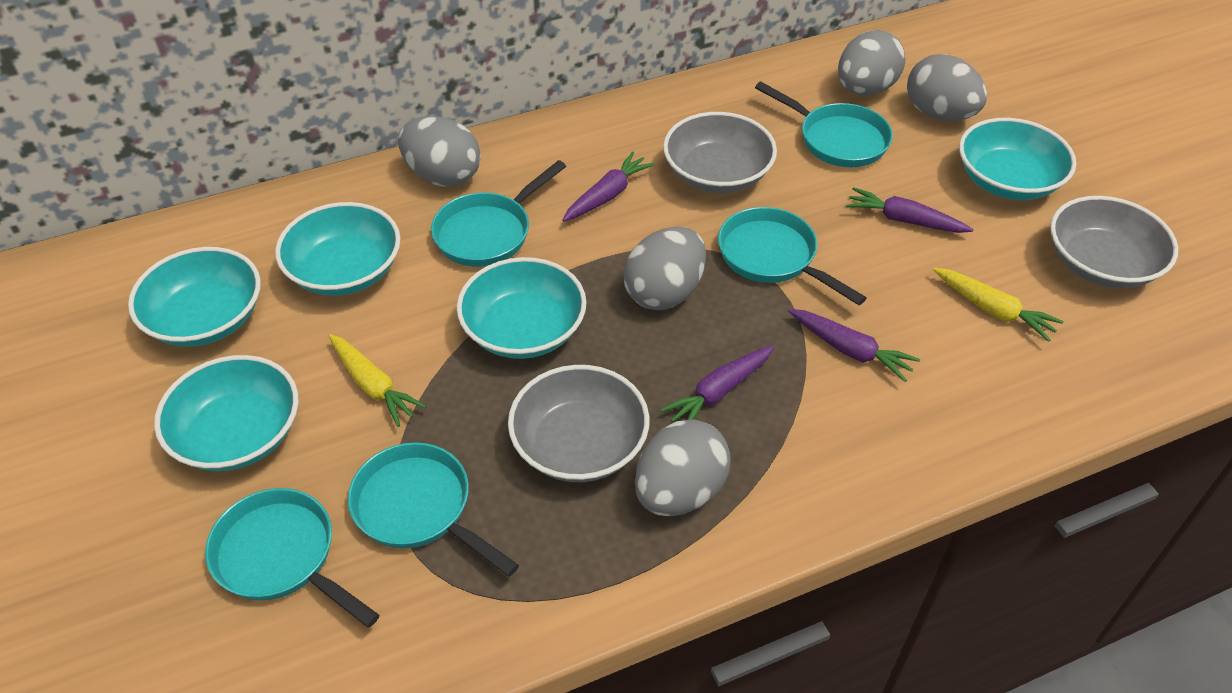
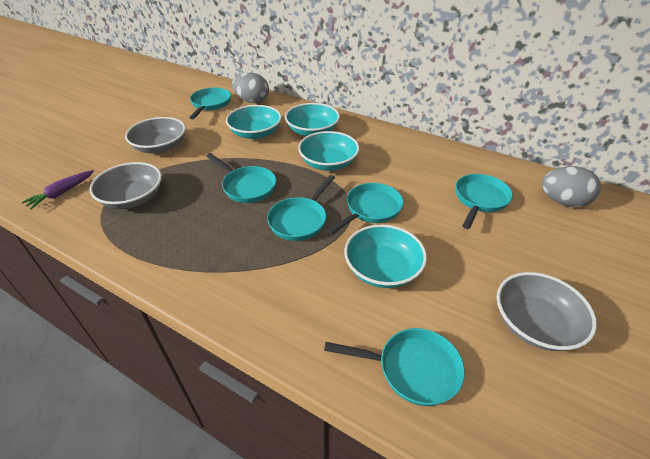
grey egg: [398,116,481,187] [623,227,706,310] [635,419,731,516] [838,30,905,96] [907,54,987,121] = 5 -> [232,72,269,103] [542,166,601,207] = 2
purple carrot: [562,152,655,222] [660,345,774,422] [788,309,920,382] [846,187,974,233] = 4 -> [21,170,94,209] = 1
turquoise bowl: [128,247,261,347] [154,355,298,471] [275,202,400,296] [457,257,586,359] [959,118,1076,200] = 5 -> [226,105,282,139] [285,103,340,136] [298,131,359,171] [344,224,427,288] = 4
turquoise pan: [205,488,379,627] [348,442,519,577] [431,160,566,267] [718,207,866,305] [755,81,893,167] = 5 -> [189,87,231,119] [206,153,276,203] [267,175,335,241] [324,328,465,406] [327,183,404,235] [456,174,513,229] = 6
yellow carrot: [329,334,426,427] [933,268,1063,342] = 2 -> none = 0

